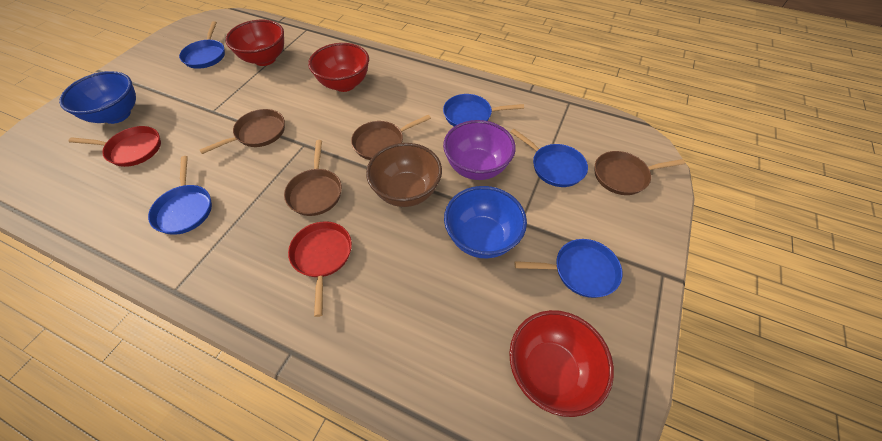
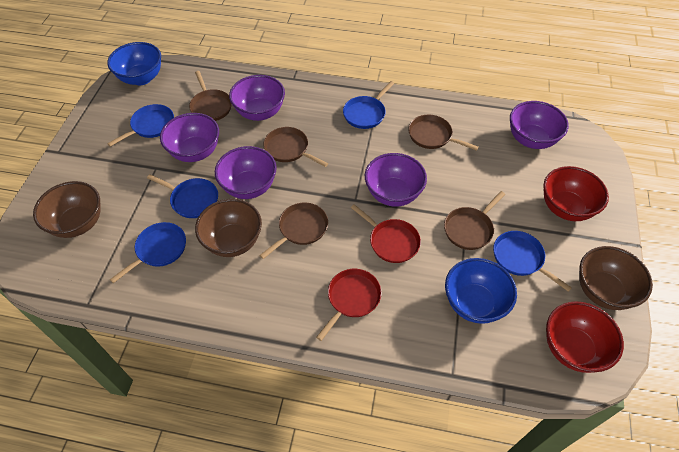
brown bowl: [366,143,442,207] = 1 -> [33,181,101,238] [195,199,262,257] [579,246,653,310] = 3
brown pan: [200,109,285,154] [284,140,342,216] [351,115,431,160] [595,151,685,195] = 4 -> [189,71,232,121] [259,202,328,259] [263,127,328,167] [408,115,479,151] [444,191,505,250] = 5
purple bowl: [443,120,516,180] = 1 -> [160,113,219,162] [215,146,277,199] [229,75,285,121] [365,153,427,207] [510,101,569,149] = 5
red bowl: [225,20,284,66] [308,43,369,92] [509,310,614,417] = 3 -> [543,166,609,221] [546,301,624,373] = 2

